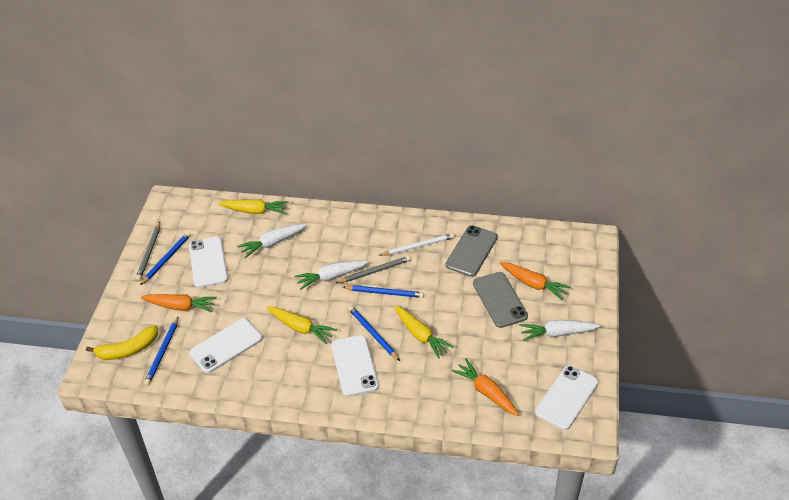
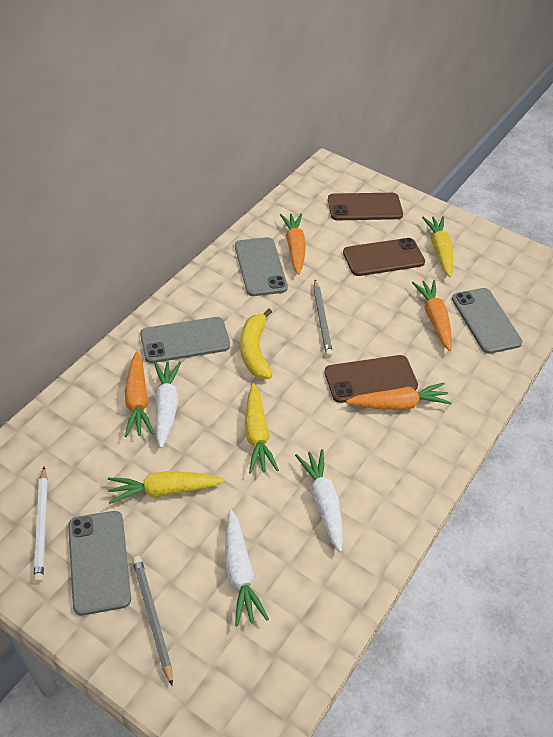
blue pencil: [140,232,191,285] [144,316,179,385] [343,285,424,298] [348,306,400,361] = 4 -> none = 0
brown phone: none = 0 -> [324,355,418,403] [328,193,403,220] [343,238,425,276] = 3
grey phone: [445,225,498,277] [473,272,528,328] = 2 -> [68,511,131,615] [140,317,230,363] [235,237,288,296] [452,288,523,354] = 4
orange carrot: [141,294,217,313] [451,359,519,416] [500,262,571,300] = 3 -> [125,351,154,437] [280,213,306,275] [346,383,452,410] [412,280,452,351] = 4
white phone: [189,237,228,288] [189,318,262,373] [331,335,379,397] [535,365,598,430] = 4 -> none = 0

